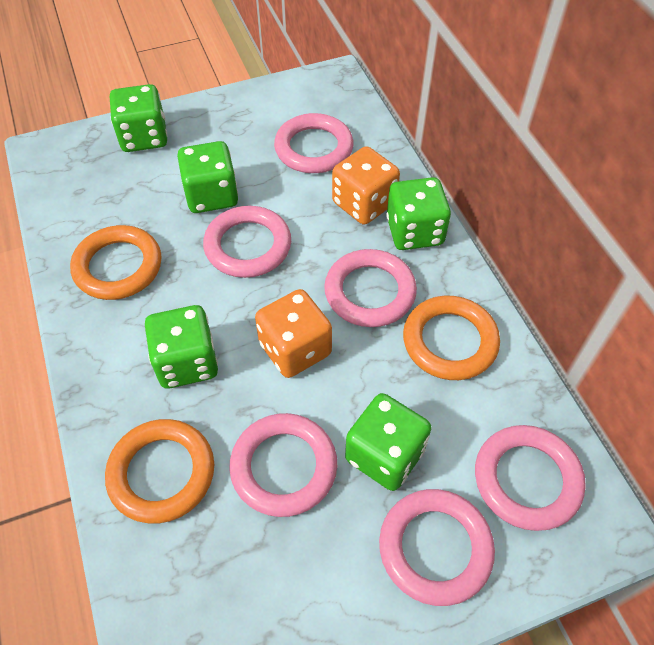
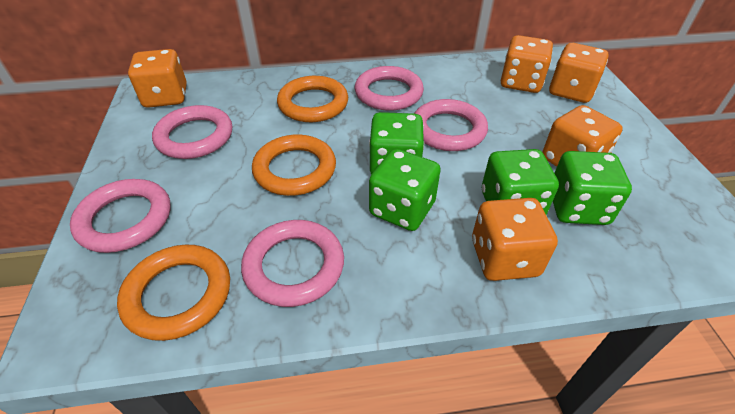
green dice: [110,84,167,152] [145,305,218,389] [177,141,238,213] [345,393,432,491] [386,177,451,250] = 5 -> [369,112,424,174] [369,149,441,231] [482,149,559,215] [553,151,632,225] = 4
orange dice: [255,289,332,378] [332,146,400,225] = 2 -> [128,49,187,108] [472,198,558,281] [501,35,553,93] [542,105,623,167] [549,43,609,103] = 5
pink ring: [203,206,291,278] [229,413,337,517] [274,113,354,173] [324,249,417,327] [379,489,495,606] [475,425,586,531] = 6 -> [70,179,171,253] [152,105,232,159] [241,220,344,307] [355,66,424,111] [414,99,488,151] = 5

